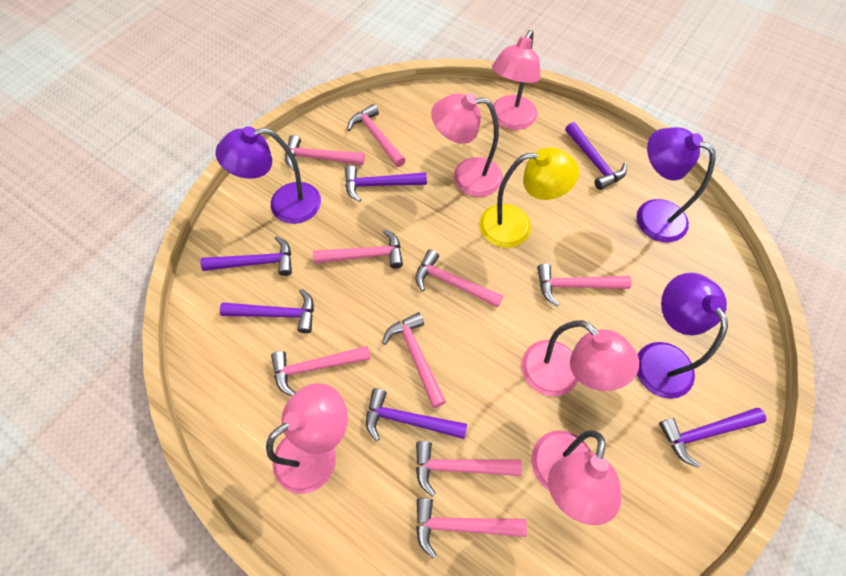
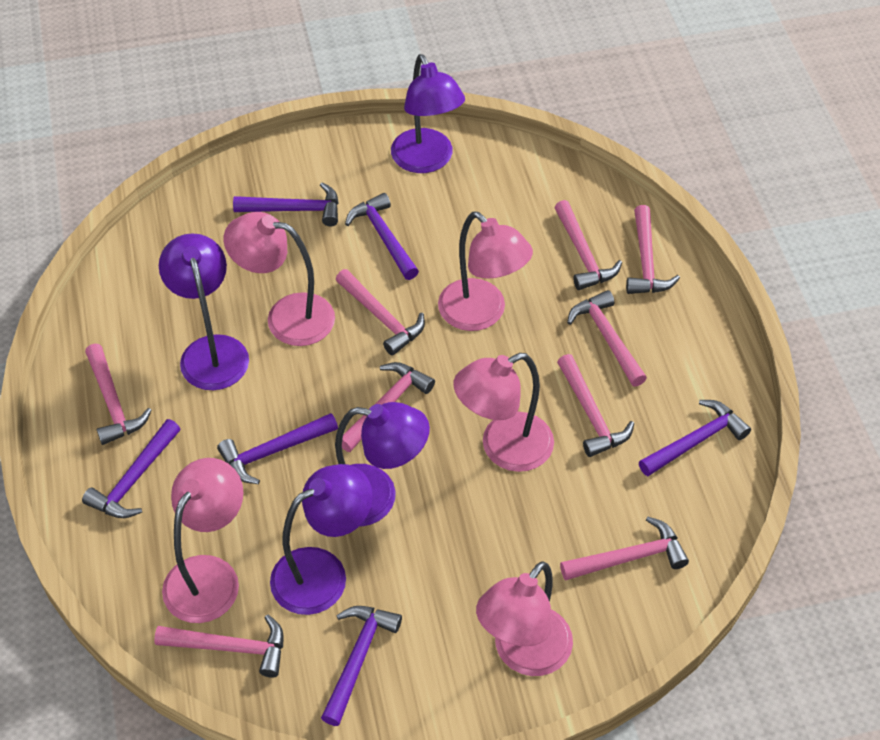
purple lamp: [215,127,321,224] [637,127,716,242] [637,273,728,399] = 3 -> [159,233,249,390] [270,464,373,615] [335,402,430,527] [391,54,465,173] = 4
yellow lamp: [479,147,579,248] = 1 -> none = 0

